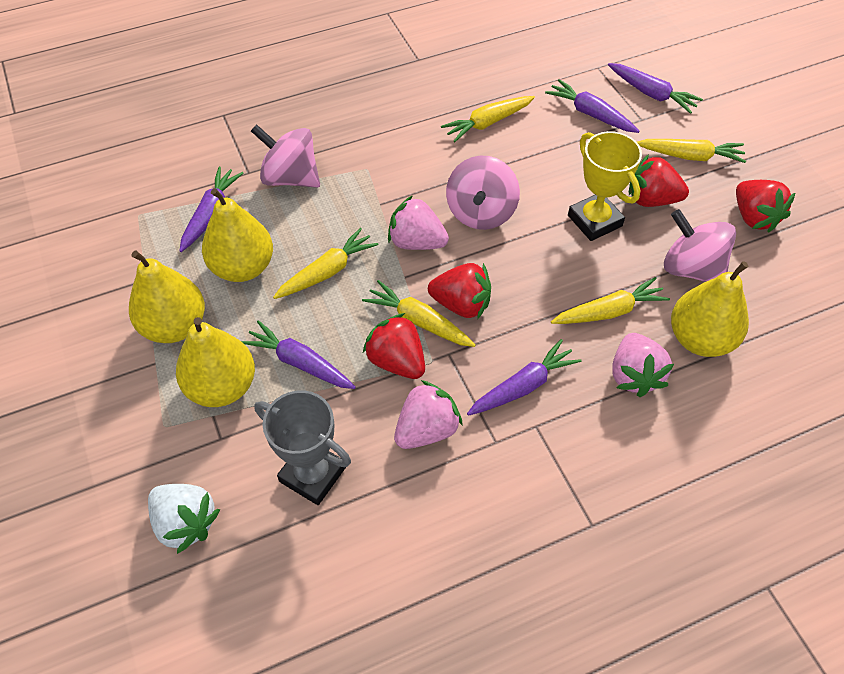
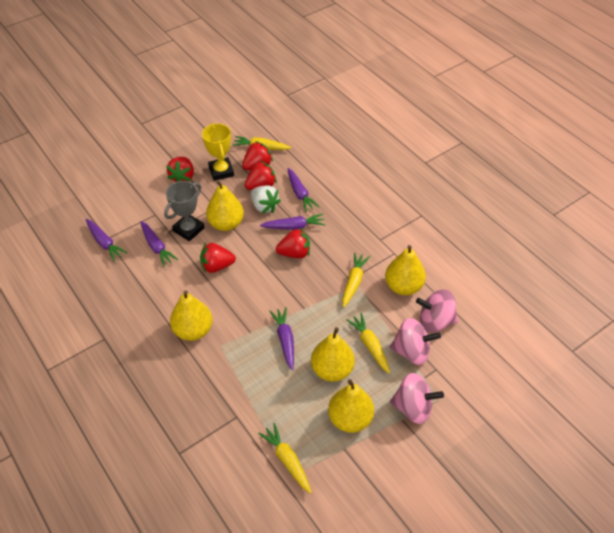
pink strawberry: [388,195,449,250] [394,380,463,449] [612,333,674,397] = 3 -> none = 0
red strawberry: [363,313,425,379] [428,263,491,320] [629,154,689,207] [736,180,795,232] = 4 -> [166,157,194,182] [200,243,236,273] [242,141,273,170] [245,161,277,190] [276,228,310,258] = 5
yellow carrot: [273,228,379,299] [362,280,476,347] [441,96,535,142] [551,277,670,324] [637,139,746,163] = 5 -> [232,136,292,150] [258,423,312,494] [342,253,370,308] [346,313,390,374] = 4
yellow pear: [129,251,205,343] [176,317,255,407] [202,188,273,282] [671,261,749,357] = 4 -> [170,291,213,341] [206,180,244,231] [311,327,355,382] [328,379,374,433] [385,245,426,295] = 5

